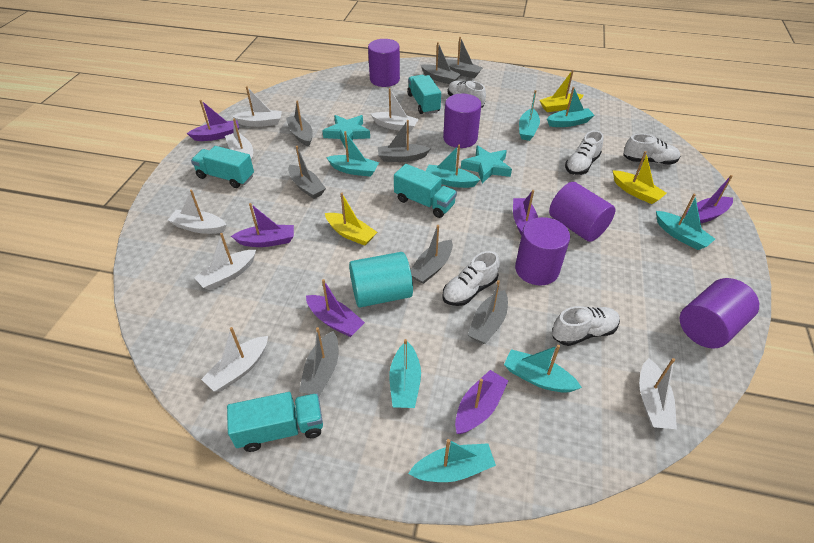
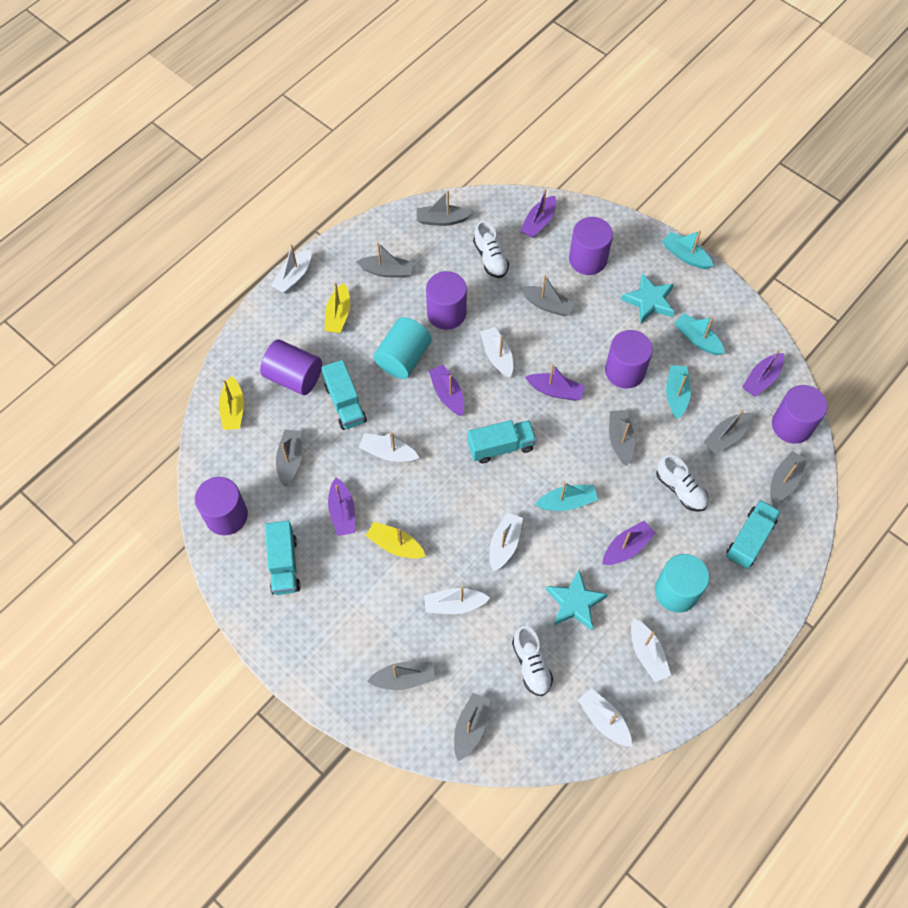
grey boat: [286,100,313,147] [288,146,326,199] [299,327,339,396] [378,120,431,162] [411,225,453,284] [421,42,461,84] [446,37,483,78] [468,280,508,344] = 8 -> [276,430,302,487] [356,242,413,278] [367,662,435,690] [417,190,472,226] [454,693,490,761] [519,275,575,316] [609,410,635,466] [703,409,752,454] [770,451,807,503] = 9
purple cylinder: [368,39,400,87] [443,94,481,148] [515,217,570,286] [549,182,615,242] [680,278,759,348] = 5 -> [195,477,248,535] [260,339,322,395] [426,271,467,330] [569,217,613,275] [605,330,653,389] [772,385,827,444] = 6
turquoise boat: [326,131,379,177] [389,339,421,408] [408,439,496,482] [426,145,480,188] [504,345,582,393] [519,90,540,141] [547,87,595,127] [656,194,715,250] = 8 -> [535,482,598,511] [662,231,713,269] [666,365,691,419] [674,313,725,355] = 4
turquoise cylinder: [349,252,413,307] = 1 -> [374,317,432,379] [655,554,709,613] = 2
white shoe: [442,251,500,306] [447,81,486,108] [552,306,620,346] [565,130,603,175] [623,134,680,165] = 5 -> [473,220,509,278] [512,625,553,696] [656,455,709,512] = 3

